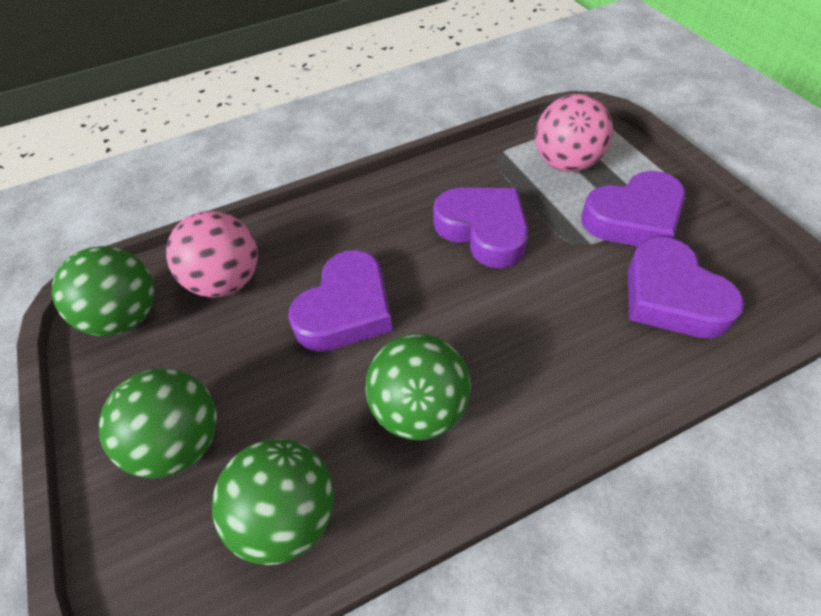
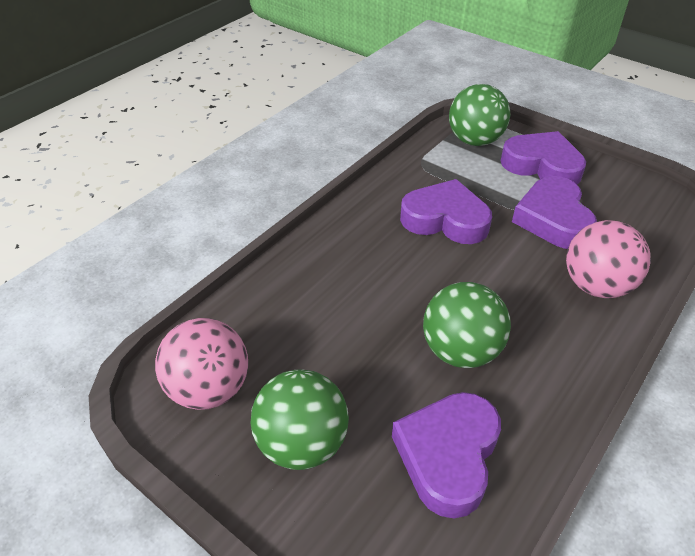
green ball: [52,246,155,336] [99,368,217,478] [212,439,334,565] [366,334,471,440] = 4 -> [251,369,349,470] [423,282,511,368] [449,84,510,146] = 3

